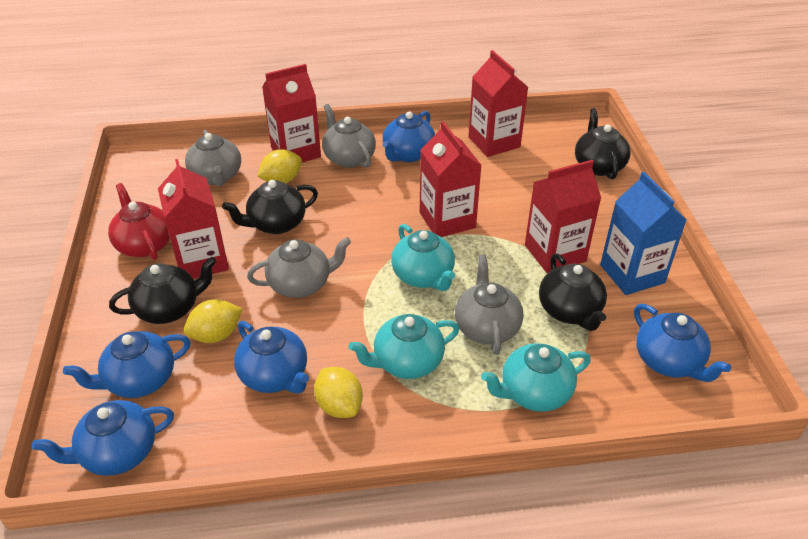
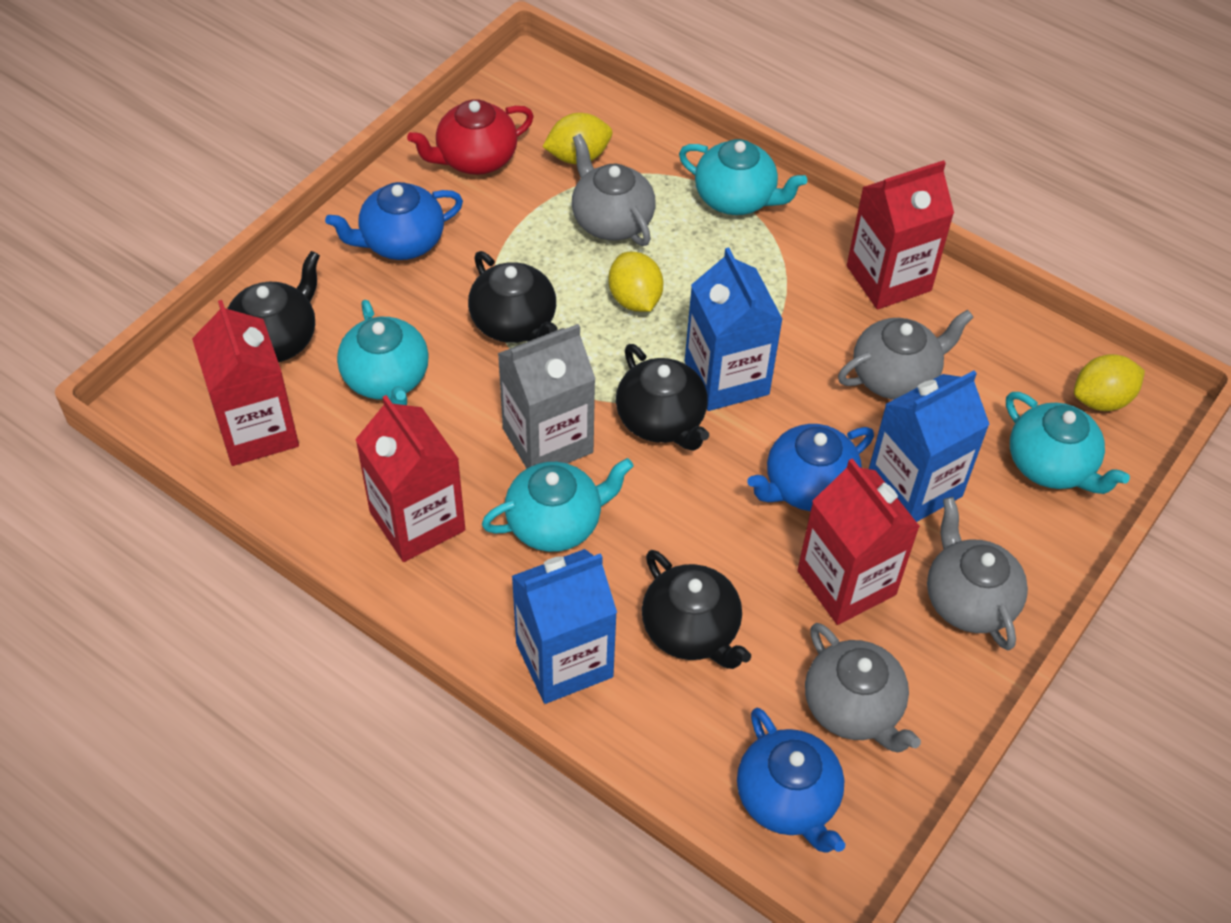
blue carton: [600,172,687,295] = 1 -> [512,549,617,704] [685,248,783,411] [869,371,990,522] = 3
blue teapot: [32,400,174,476] [63,331,190,398] [234,321,309,393] [382,111,435,162] [634,304,731,382] = 5 -> [325,182,463,260] [737,708,845,853] [747,424,874,511] = 3
grey carton: none = 0 -> [498,324,595,468] = 1
red carton: [158,159,229,279] [262,64,321,163] [420,121,482,237] [468,50,528,157] [525,160,601,273] = 5 -> [192,300,299,466] [355,395,465,562] [798,458,920,625] [847,160,954,309] = 4
turquoise teapot: [348,314,459,379] [391,224,455,291] [481,343,591,412] = 3 -> [337,300,429,405] [482,458,633,552] [679,139,807,215] [1006,392,1130,494] = 4

